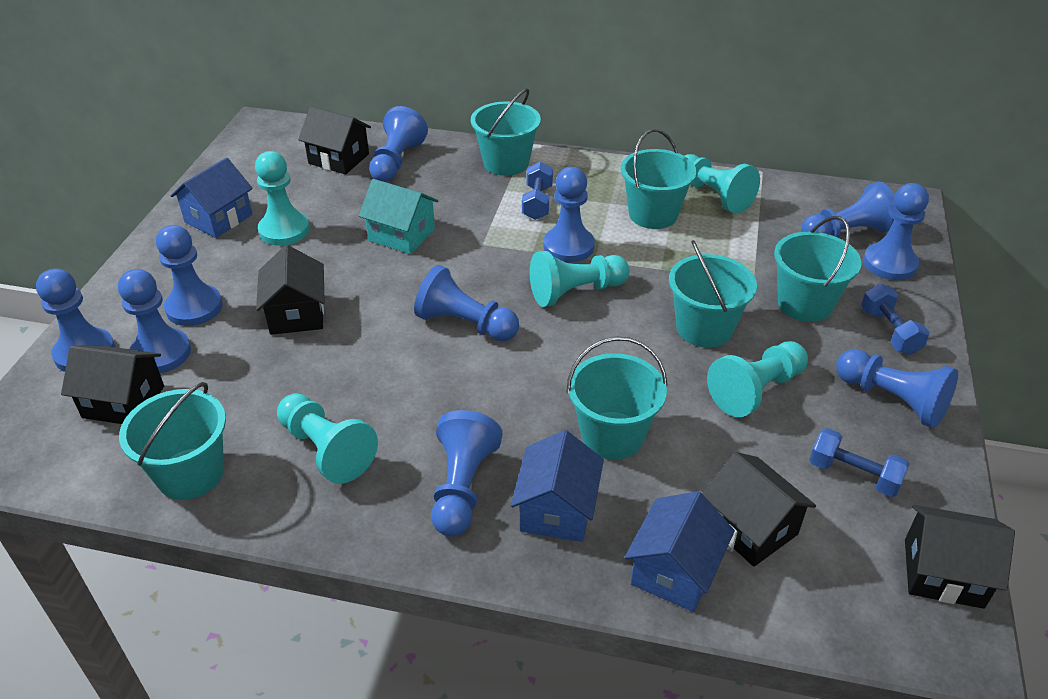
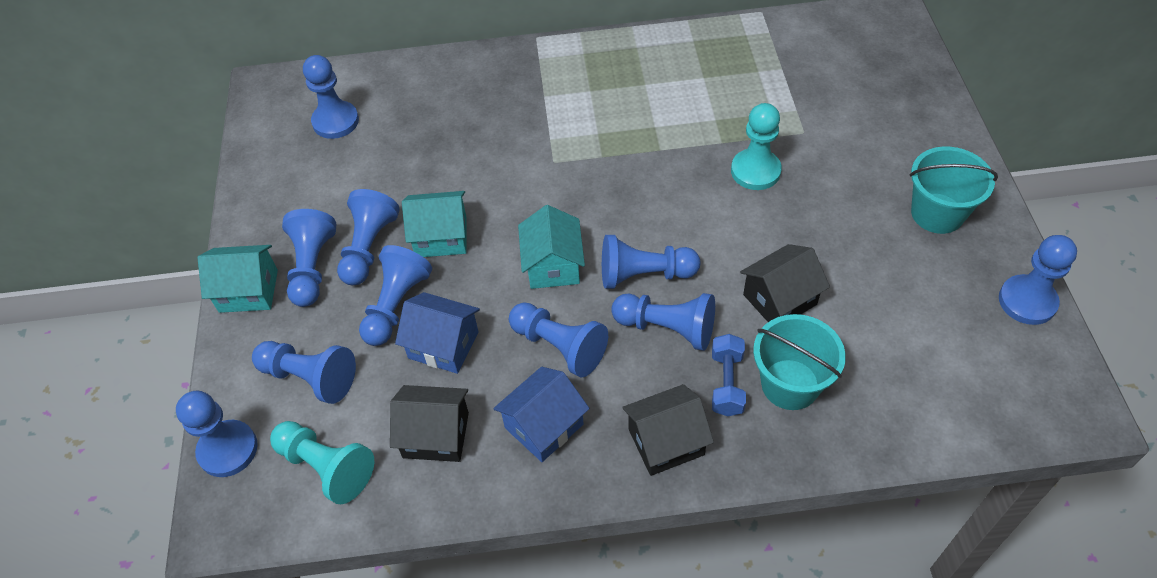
black house: [61,345,164,424] [256,245,325,335] [298,106,371,174] [702,452,816,567] [905,505,1015,609] = 5 -> [390,385,469,462] [622,384,714,476] [740,244,830,322] = 3
blue dumbbell: [522,162,553,220] [809,428,910,497] [861,284,930,355] = 3 -> [712,334,746,416] = 1
blue house: [171,158,253,238] [511,430,604,542] [625,491,735,612] = 3 -> [395,292,480,374] [493,367,590,462] = 2
turquoise bucket: [119,382,226,500] [471,88,541,176] [566,336,668,460] [620,129,696,229] [669,240,757,348] [774,216,862,322] = 6 -> [753,314,846,410] [910,147,998,234] = 2
turquoise house: [359,179,438,254] = 1 -> [198,245,278,313] [402,191,467,257] [518,205,585,289] = 3
turquoise pawn: [255,151,310,246] [277,393,378,484] [530,251,630,307] [685,154,760,214] [707,341,808,417] = 5 -> [270,421,374,504] [731,103,782,190] = 2

